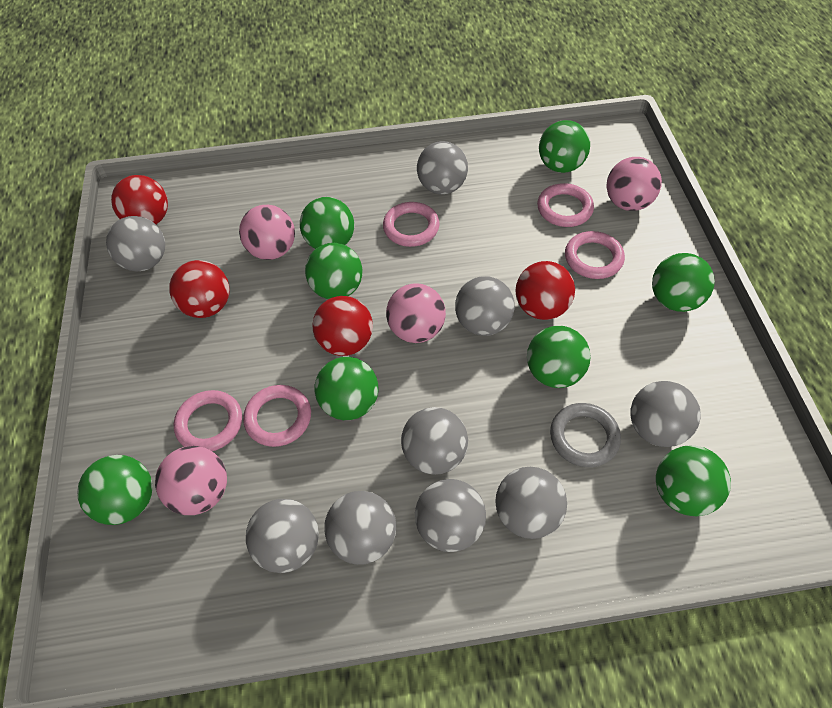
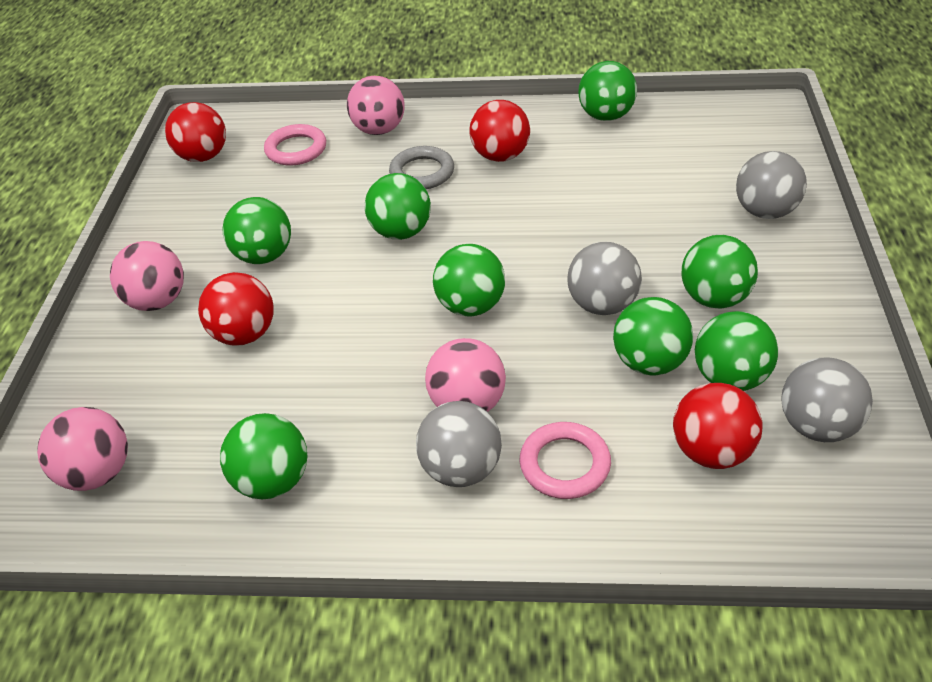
grey ball: [106,216,165,271] [246,499,319,573] [324,491,396,565] [401,407,468,475] [415,479,486,552] [417,141,468,194] [455,276,515,336] [495,467,567,539] [631,381,701,447] = 9 -> [416,401,502,487] [568,242,642,315] [736,151,807,219] [781,357,873,442] = 4
pink ring: [173,390,242,451] [243,385,311,447] [383,202,440,247] [537,183,594,227] [565,231,625,279] = 5 -> [264,124,326,166] [520,422,611,499] = 2

